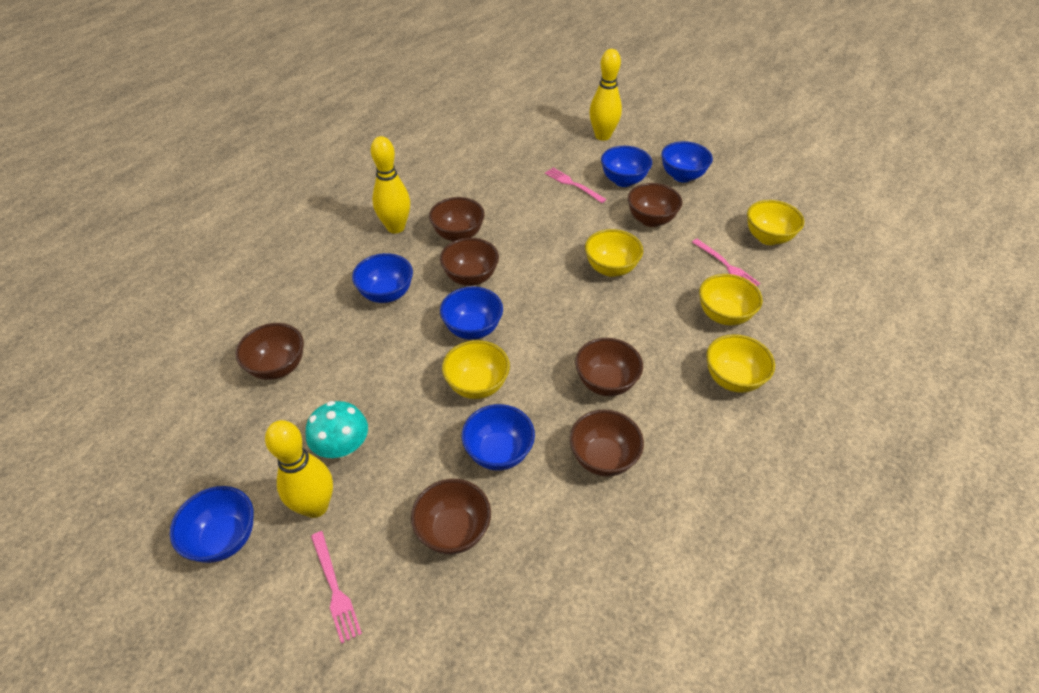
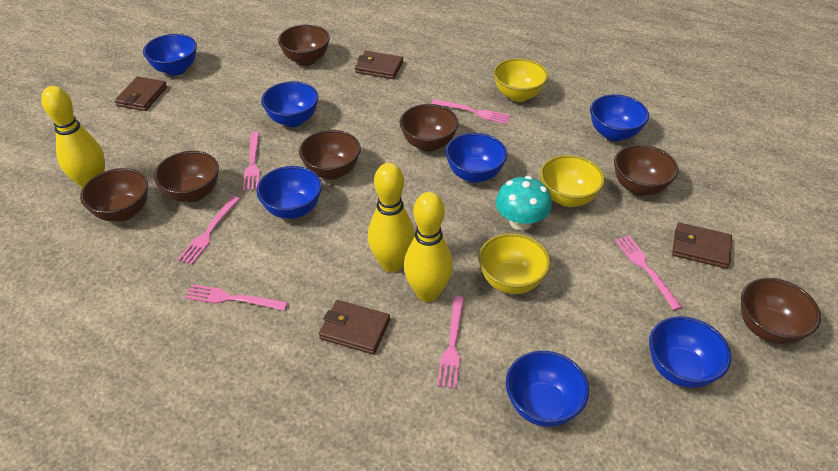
blue bowl: [170,486,254,563] [352,253,413,303] [440,286,503,340] [462,404,535,471] [601,146,652,187] [661,141,713,183] = 6 -> [143,34,197,76] [256,166,322,219] [261,81,319,127] [445,133,507,183] [506,351,589,427] [590,94,649,141] [649,316,731,388] = 7
brown wallet: none = 0 -> [115,76,167,111] [319,300,390,354] [355,51,403,79] [672,223,732,269] = 4
pink fork: [311,531,362,643] [545,168,607,203] [692,239,760,286] = 3 -> [178,196,240,265] [185,284,288,311] [243,131,260,191] [432,99,511,124] [437,296,464,389] [615,235,682,310] = 6
yellow bowl: [442,340,510,399] [585,229,643,277] [699,274,763,326] [706,334,775,393] [747,200,804,245] = 5 -> [479,233,550,294] [493,58,548,102] [540,155,605,207] = 3

